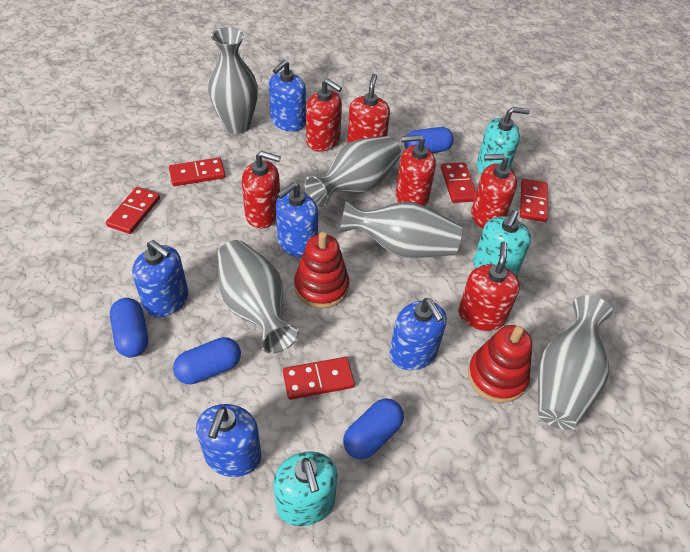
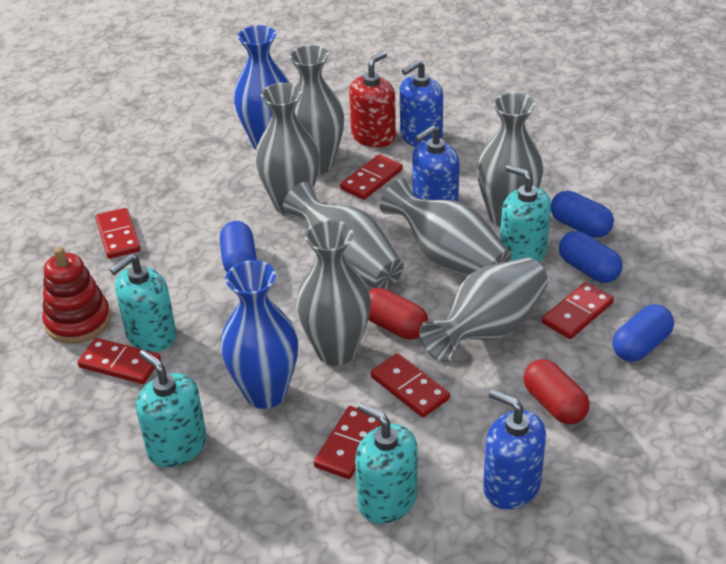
blue soap dispenser: [132,240,188,317] [196,404,262,477] [269,60,306,131] [276,182,318,258] [390,298,447,370] = 5 -> [400,60,443,147] [412,125,460,201] [483,389,546,510] = 3
blue vase: none = 0 -> [221,260,298,409] [234,25,290,150] = 2
grey vase: [208,27,258,134] [217,240,299,354] [304,136,401,207] [339,199,462,258] [538,295,613,430] = 5 -> [255,83,320,215] [283,182,404,289] [289,45,344,174] [296,220,371,366] [380,178,511,276] [419,258,548,362] [477,92,543,227] = 7
red capsule: none = 0 -> [369,288,428,340] [524,359,590,425] = 2
red domino: [106,187,160,234] [169,157,225,186] [283,357,355,400] [441,162,476,203] [520,179,548,222] = 5 -> [77,338,161,384] [96,208,141,259] [314,406,381,479] [340,154,403,200] [371,353,450,417] [542,282,614,339] = 6
red soap dispenser: [242,151,281,229] [306,79,342,152] [347,74,390,143] [396,135,436,206] [458,242,520,331] [471,154,517,228] = 6 -> [349,51,396,147] = 1
red stacking toy: [294,232,349,309] [468,325,532,403] = 2 -> [42,247,111,344] = 1
turquoise soap dispenser: [273,451,338,526] [473,210,531,276] [477,107,530,175] = 3 -> [110,254,176,352] [136,350,206,468] [355,403,417,524] [500,165,551,262] = 4

